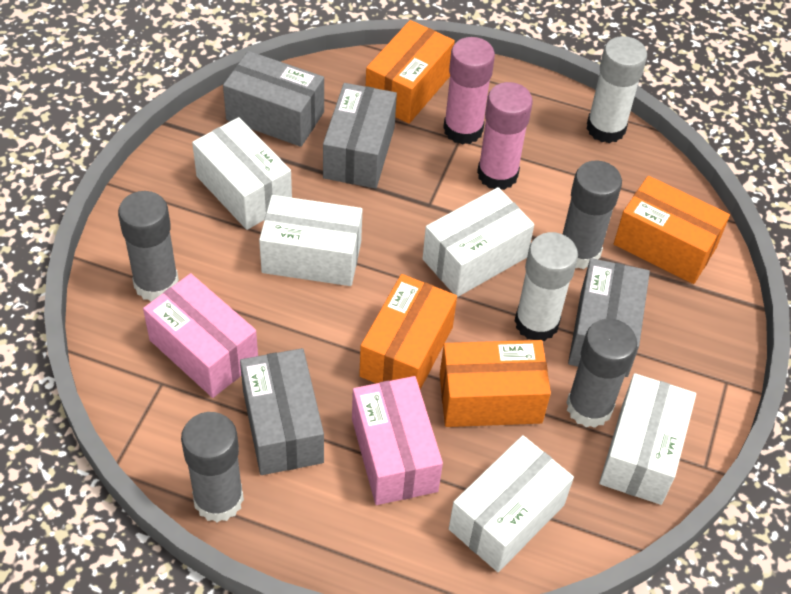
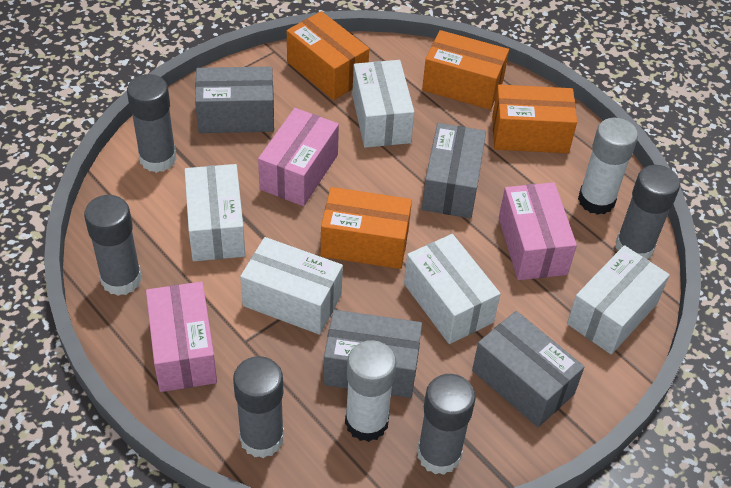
grey glue stick: [118,191,179,302] [181,412,244,522] [563,161,622,269] [566,319,637,428] = 4 -> [84,195,142,296] [127,74,177,173] [233,356,284,458] [417,374,476,475] [615,165,680,259] = 5
pink box: [143,273,258,398] [352,376,443,505] = 2 -> [146,282,217,392] [258,108,339,206] [499,182,577,280] = 3
pink glue stick: [443,37,495,145] [477,82,533,190] = 2 -> none = 0

